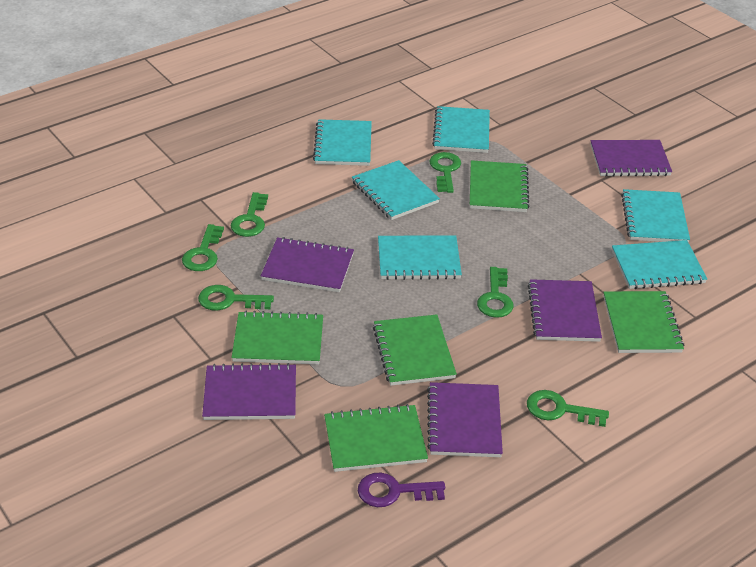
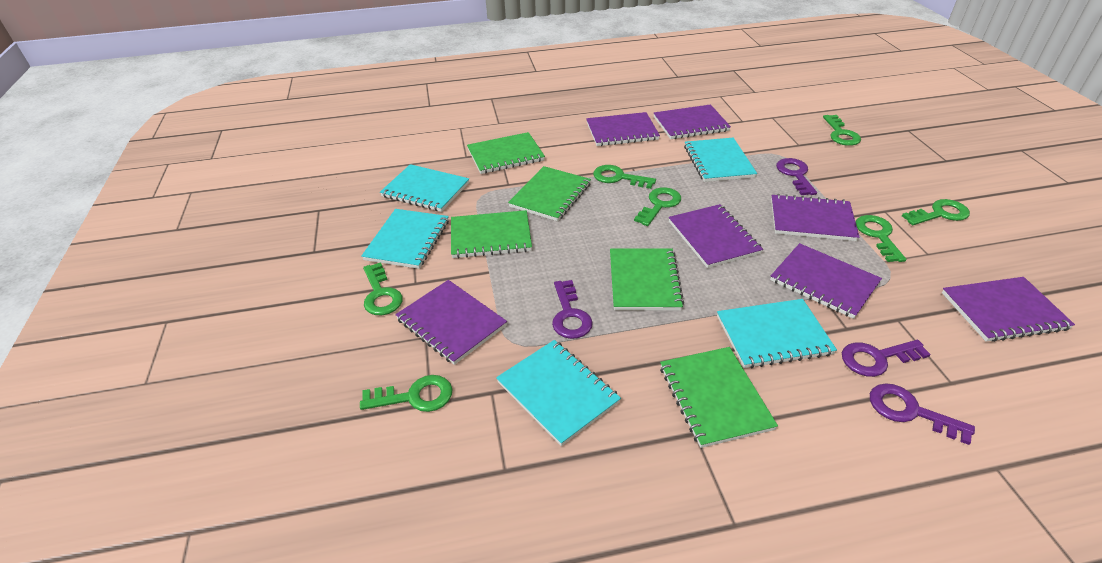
green key: [182,224,224,271] [198,285,274,311] [230,192,268,237] [429,152,461,193] [477,267,514,318] [527,390,609,427] = 6 -> [360,375,452,412] [363,262,403,315] [593,165,656,189] [634,187,681,226] [823,115,861,146] [856,215,906,262] [902,199,970,225] = 7
purple key: [358,472,445,507] = 1 -> [552,280,593,339] [776,158,817,195] [842,340,931,377] [870,383,975,445] = 4
purple notebook: [202,363,296,420] [261,237,354,292] [427,382,503,457] [528,279,602,342] [590,140,672,176] = 5 -> [395,280,507,365] [586,112,660,146] [654,104,731,139] [669,204,763,268] [770,243,882,319] [771,194,859,241] [942,277,1075,342] = 7
turquoise notebook: [313,119,372,166] [352,160,440,220] [378,235,462,280] [432,106,490,153] [612,240,707,289] [621,189,690,243] = 6 -> [361,209,449,269] [380,164,469,212] [496,340,621,446] [684,138,757,182] [717,299,837,368] = 5

